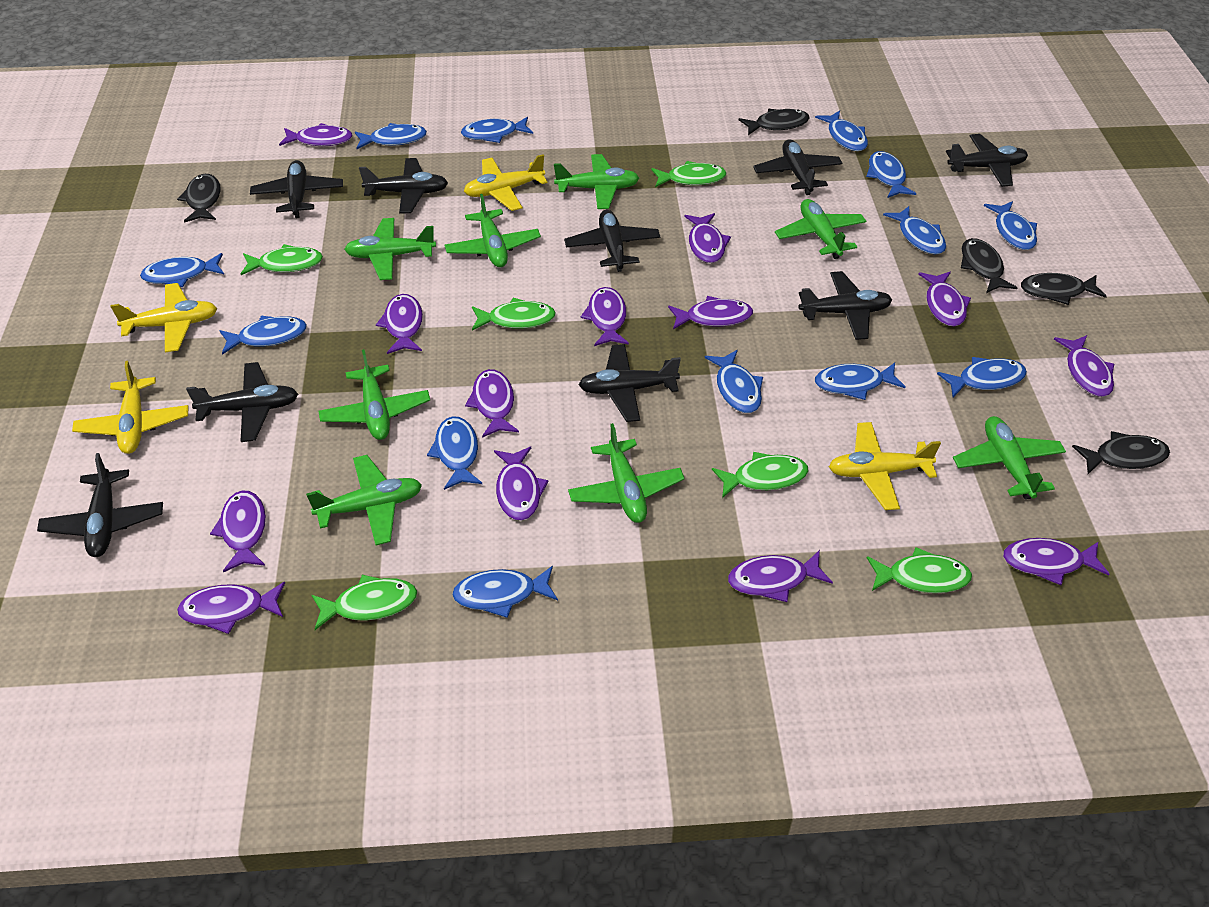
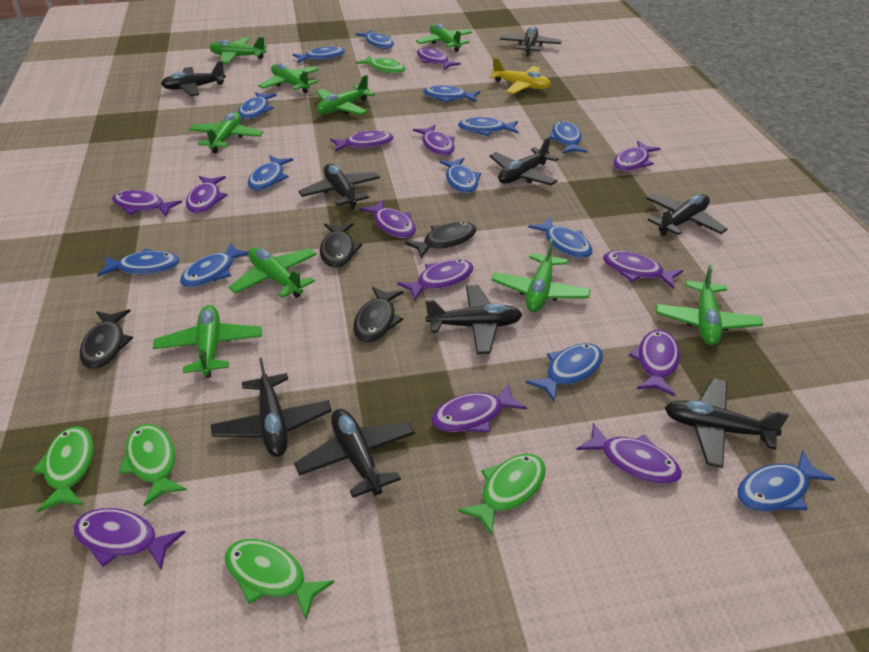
black fish: [177,174,221,223] [739,109,809,135] [961,238,1018,293] [1021,273,1107,305] [1072,431,1170,474] = 5 -> [79,309,133,369] [320,223,362,268] [353,287,403,342] [405,222,476,258] = 4
green fish: [241,244,323,275] [312,575,417,630] [472,298,556,330] [652,161,727,187] [712,452,808,498] [867,547,972,593] = 6 -> [32,426,93,512] [119,424,187,507] [225,539,334,619] [356,55,406,74] [458,454,546,535] = 5
green plane: [306,455,422,545] [318,349,430,440] [344,218,436,280] [444,194,541,267] [554,154,639,209] [568,423,685,523] [775,199,866,259] [953,416,1066,500] = 8 -> [153,305,262,378] [189,112,263,153] [209,37,267,64] [229,247,317,298] [258,63,319,93] [316,75,375,115] [416,23,472,52] [492,238,591,312] [656,264,763,345] = 9
yellow plane: [72,361,189,454] [110,283,217,352] [464,154,547,211] [829,422,941,510] = 4 -> [489,57,551,94] = 1

